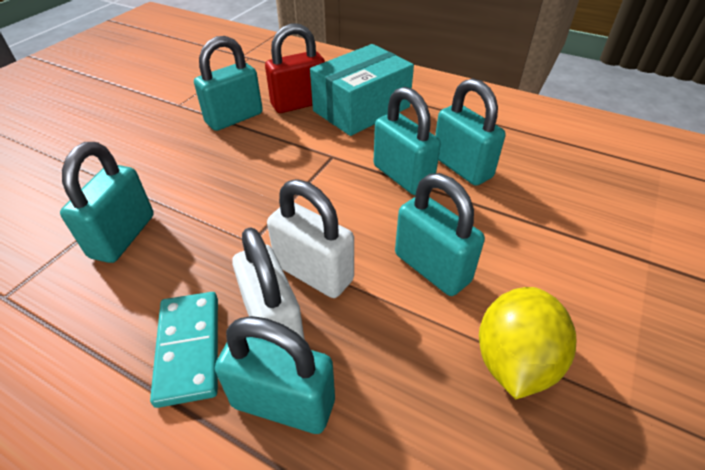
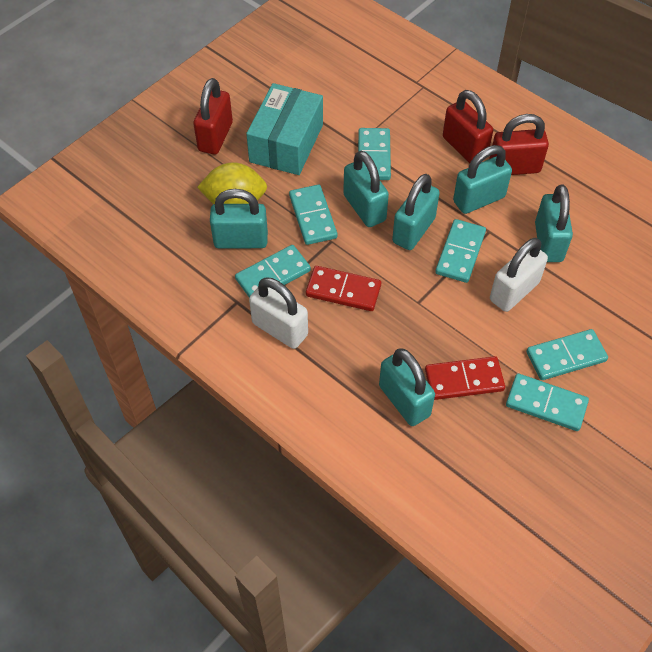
red domino: none = 0 -> [306,266,381,311] [425,356,505,400] = 2
red padlock: [265,23,325,113] = 1 -> [193,78,233,155] [443,90,493,163] [489,114,549,175] = 3
turquoise domino: [150,292,218,408] = 1 -> [235,245,311,298] [289,185,337,245] [358,128,391,180] [435,219,486,283] [506,373,589,431] [526,329,608,380] = 6

